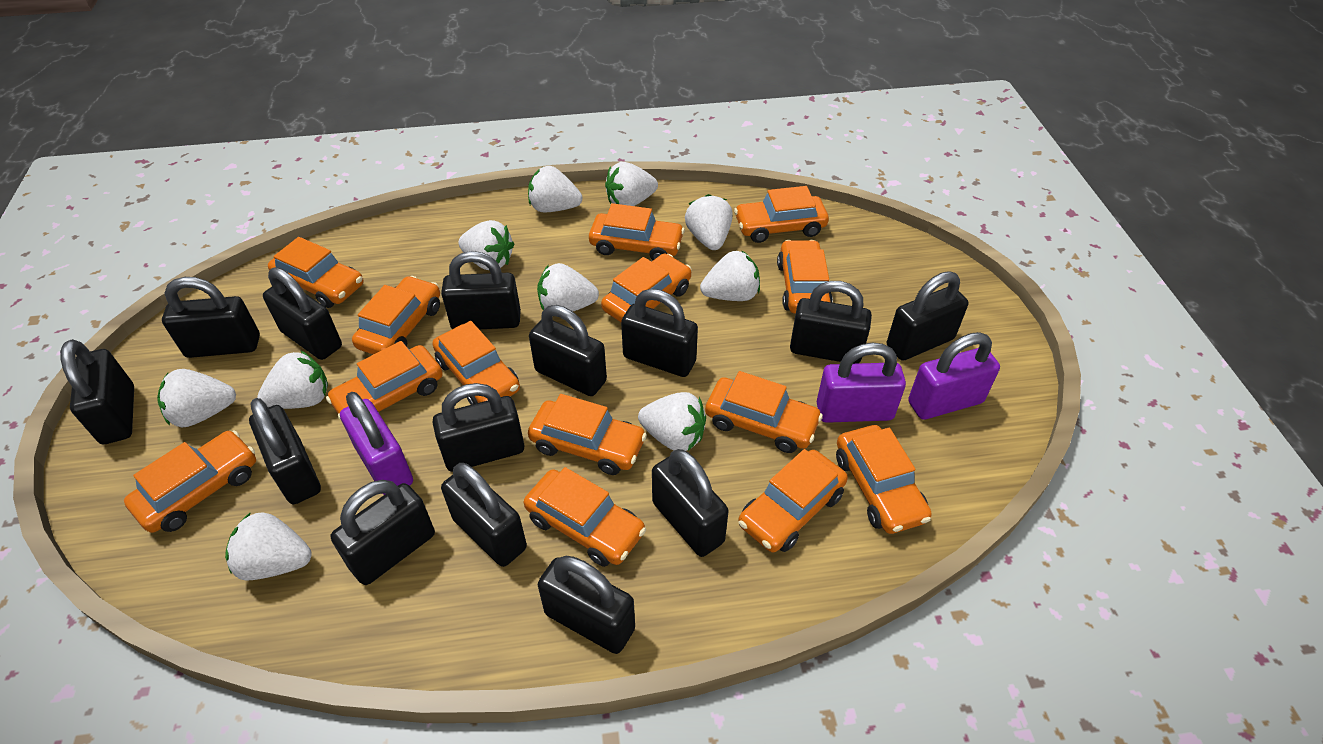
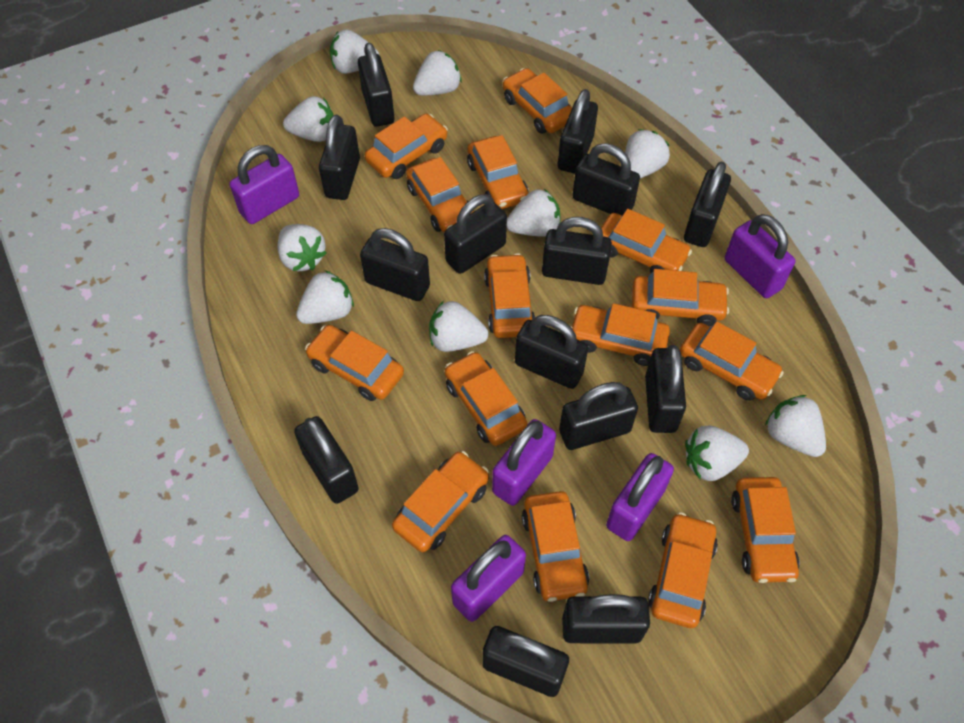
orange car: [124,430,256,533] [268,237,363,308] [326,341,443,420] [352,276,440,355] [433,321,520,405] [524,467,646,567] [528,394,647,475] [589,203,685,260] [601,254,692,322] [705,371,823,453] [734,186,829,243] [738,449,848,552] [777,240,833,314] [836,425,932,534] = 14 -> [305,325,404,401] [365,113,448,179] [392,451,489,552] [406,157,474,232] [445,351,528,446] [467,135,529,209] [484,253,535,338] [503,68,572,134] [522,491,589,602] [571,303,670,366] [601,209,692,273] [632,269,729,326] [648,512,718,628] [680,321,784,401] [731,477,800,583] = 15
purple padlock: [340,392,413,495] [817,342,906,423] [908,332,1000,420] = 3 -> [230,145,299,224] [451,535,526,622] [492,419,556,506] [606,453,674,541] [725,214,795,298] = 5

